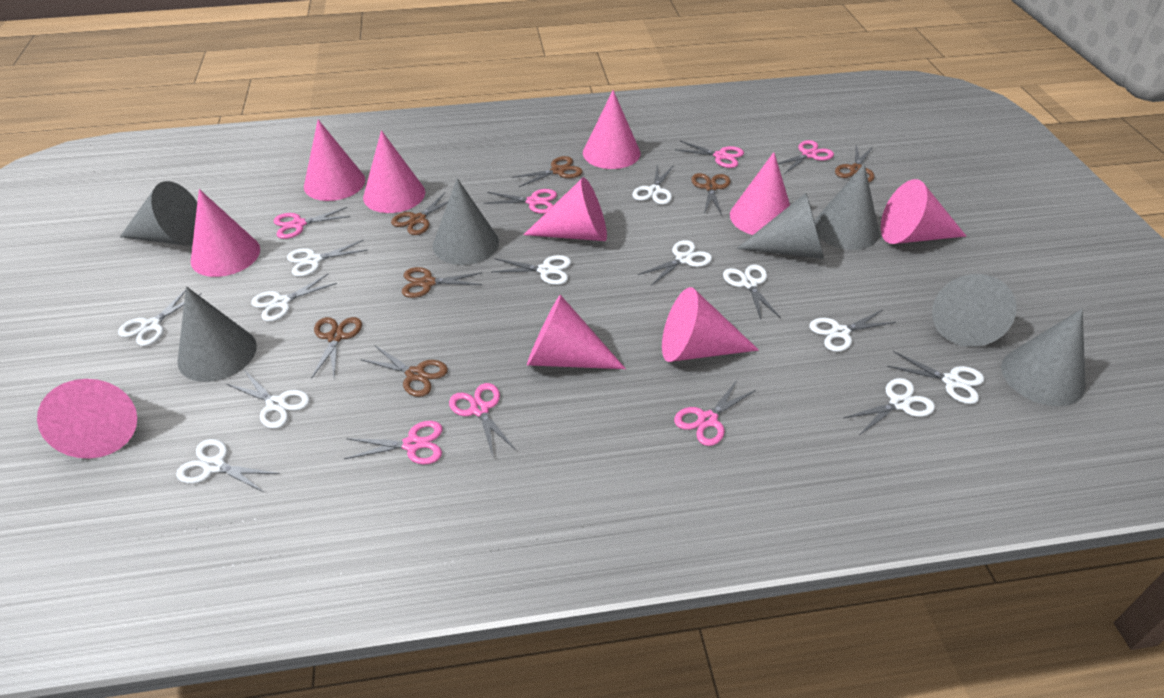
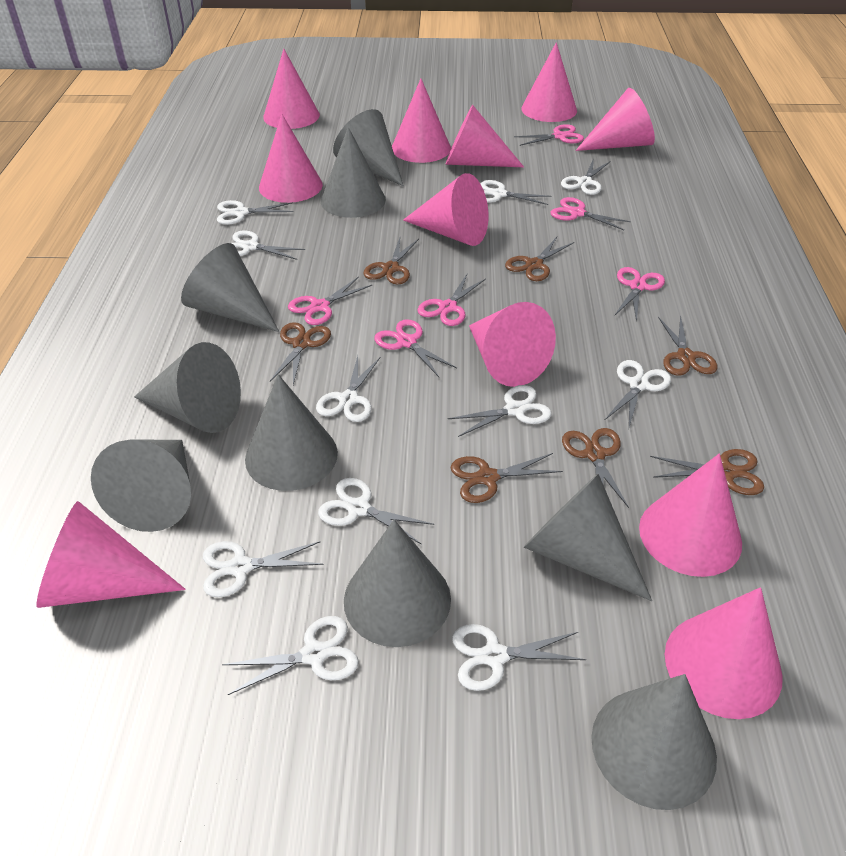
grey cone: [120,181,197,246] [177,286,257,382] [433,178,499,265] [736,193,824,259] [814,164,879,250] [932,274,1017,347] [1001,309,1085,406] = 7 -> [91,440,191,532] [134,342,241,433] [181,243,280,332] [245,374,338,491] [321,127,386,218] [333,109,404,186] [344,520,451,647] [524,474,652,601] [591,674,717,810] = 9
pink cone: [37,379,137,459] [191,189,260,277] [304,119,365,201] [363,130,425,213] [524,177,607,241] [527,295,626,369] [583,90,640,169] [662,287,759,362] [730,152,790,235] [881,179,966,244] = 10 -> [36,501,186,608] [259,114,323,203] [263,49,320,129] [392,79,451,163] [403,173,488,246] [446,105,524,167] [469,302,556,387] [521,42,577,122] [576,88,655,151] [639,454,742,577] [665,587,783,719] = 11
pink scissors: [274,207,350,239] [344,421,443,464] [449,383,516,456] [484,189,557,214] [674,379,756,446] [677,141,744,168] [778,140,834,174] = 7 -> [288,277,372,325] [374,319,457,377] [417,274,486,326] [514,124,584,146] [550,197,631,230] [615,267,665,322] = 6
white scissors: [118,289,202,346] [176,439,280,493] [226,370,310,429] [251,274,337,322] [287,240,368,277] [492,255,571,285] [632,164,674,205] [638,240,712,286] [723,264,781,319] [809,310,896,352] [844,378,935,434] [887,351,984,404] = 12 -> [203,541,324,597] [217,200,294,225] [222,616,359,695] [232,231,305,260] [316,356,380,422] [318,478,434,544] [447,385,551,437] [452,624,587,691] [481,180,552,205] [561,159,611,195] [605,360,671,427] = 11

